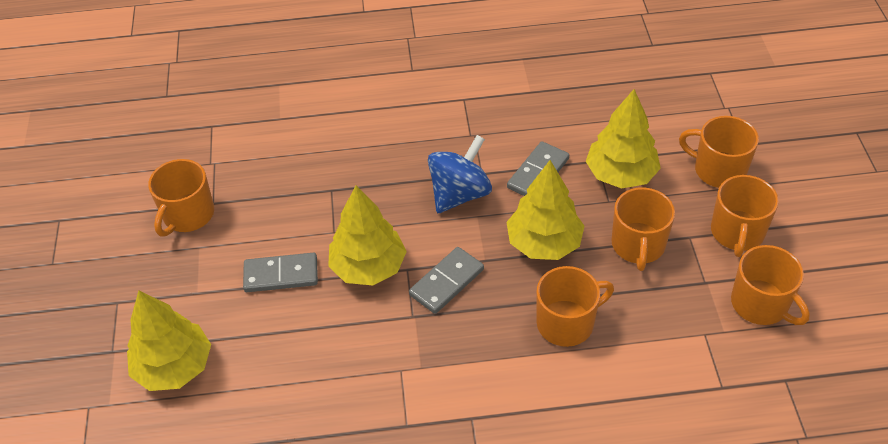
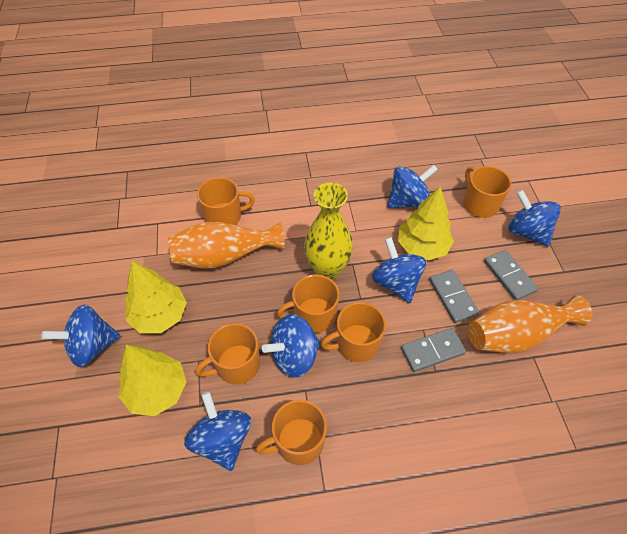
blue spinning top: [428,135,492,213] = 1 -> [42,304,120,367] [184,392,251,471] [262,314,321,378] [372,237,427,303] [387,165,438,208] [508,190,561,247] = 6
orange vase: none = 0 -> [168,222,285,269] [468,295,592,353] = 2
yellow tree: [127,290,211,391] [328,186,407,286] [506,160,584,260] [586,89,661,189] = 4 -> [118,345,187,416] [125,261,187,333] [398,187,454,260] = 3
yellow vase: none = 0 -> [304,183,353,280] = 1

